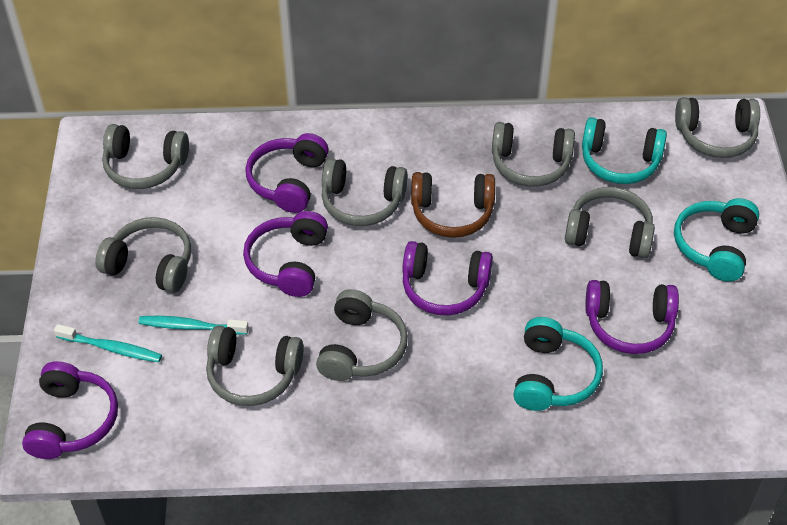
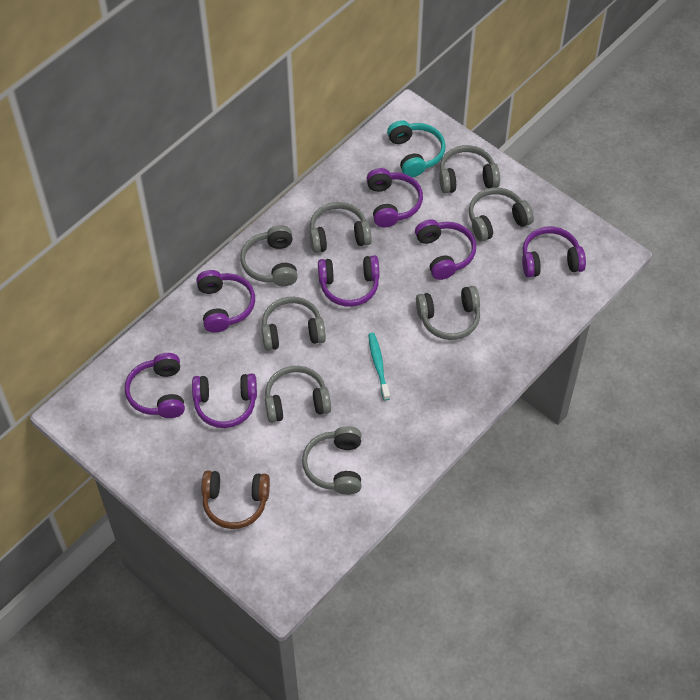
purple headphones: [22,361,118,459] [243,211,328,297] [245,133,329,213] [402,241,493,316] [585,280,679,354] = 5 -> [125,353,185,418] [192,373,257,428] [196,270,255,333] [318,255,379,307] [366,168,423,228] [415,220,476,280] [522,227,586,278] = 7
turquoise headphones: [513,317,603,411] [582,117,667,184] [674,198,759,282] = 3 -> [387,120,446,177] = 1
turquoise toothbrush: [54,324,162,362] [138,316,249,335] = 2 -> [368,333,390,401] = 1

